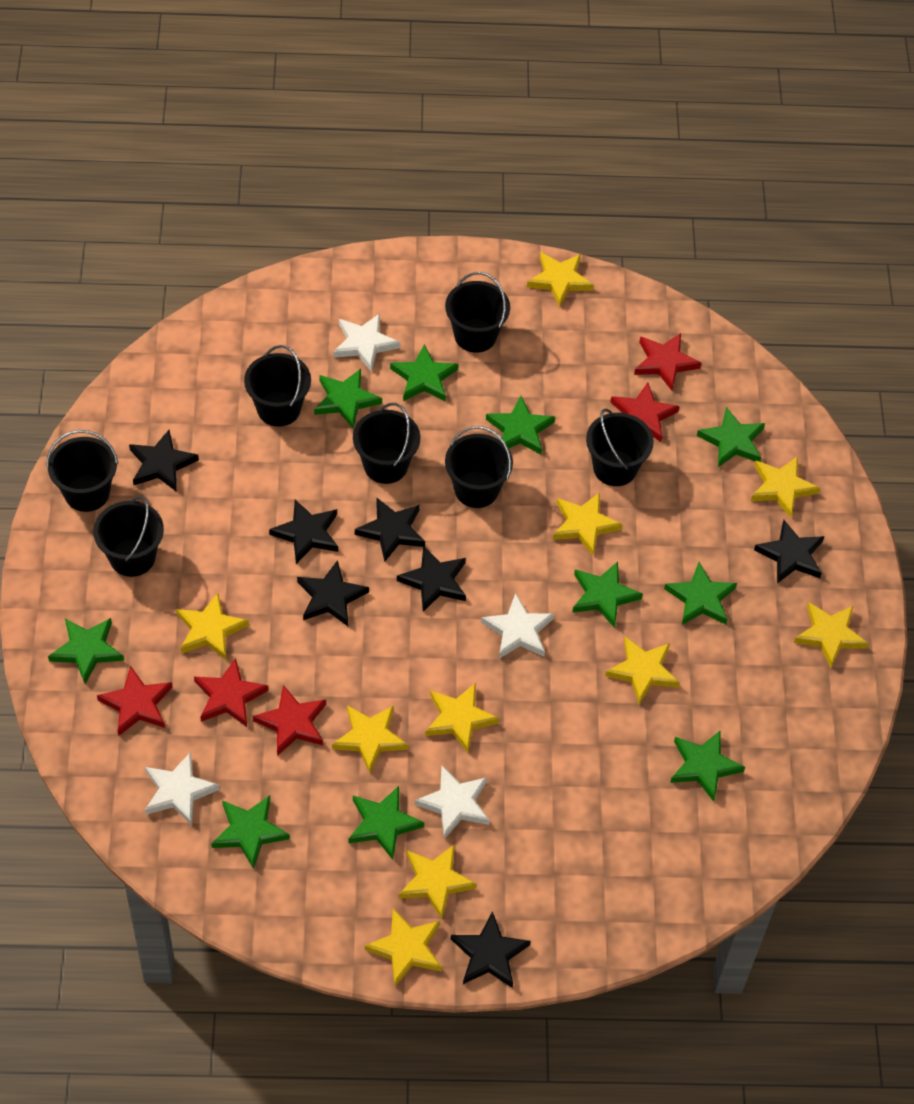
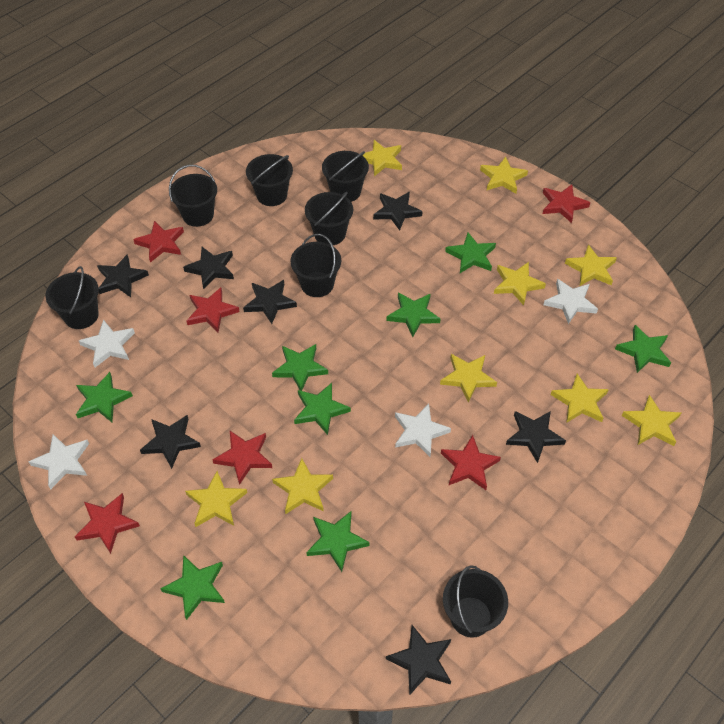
green star: [48,618,124,684] [211,795,290,869] [314,369,382,429] [348,786,424,860] [390,344,459,402] [486,396,555,455] [572,561,643,628] [664,562,737,625] [670,730,745,802] [697,407,765,467] = 10 -> [76,372,133,422] [160,555,225,620] [272,344,328,391] [294,383,351,435] [306,511,370,572] [387,293,441,337] [445,233,496,273] [615,325,671,373] = 8
red star: [97,665,173,736] [194,658,269,727] [253,685,326,756] [611,382,680,442] [634,333,701,391] = 5 -> [75,493,140,554] [133,221,184,262] [186,287,240,332] [212,431,272,485] [441,435,501,490] [543,184,590,223] = 6
yellow star: [176,593,249,660] [332,705,408,773] [365,908,442,986] [399,844,477,919] [425,683,499,753] [527,252,594,307] [553,492,623,556] [605,637,680,704] [751,456,820,518] [794,602,869,668] = 10 -> [185,471,247,527] [272,458,333,514] [362,140,402,176] [440,354,497,403] [480,156,528,194] [494,262,546,305] [551,374,609,423] [565,245,617,286] [622,395,681,446] = 9

